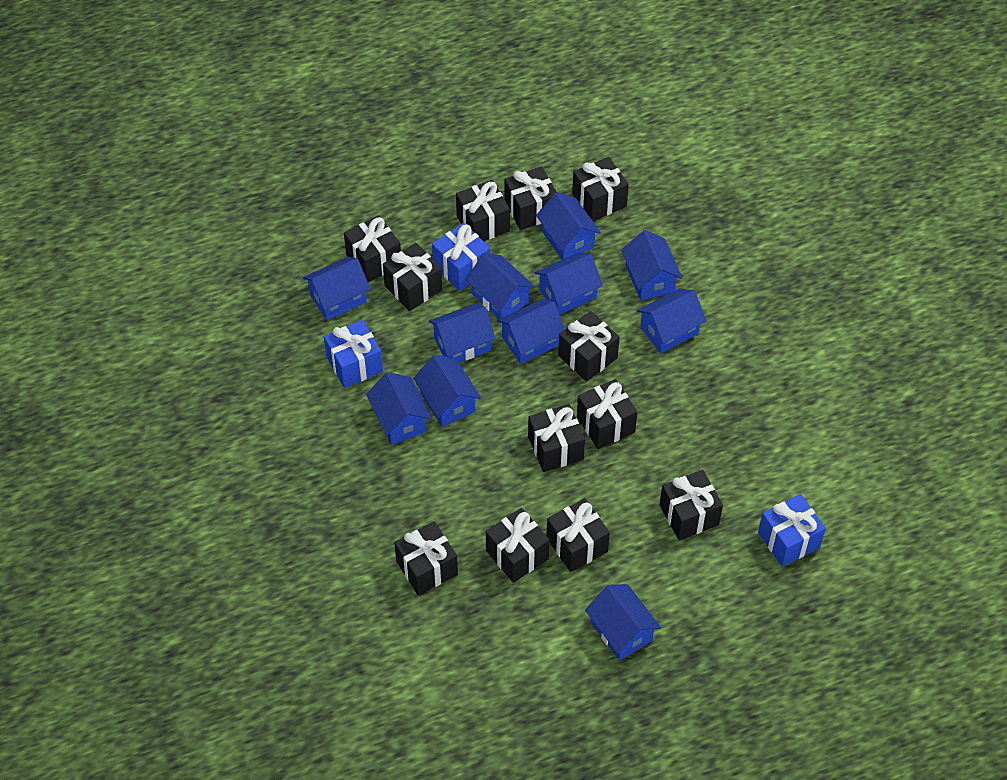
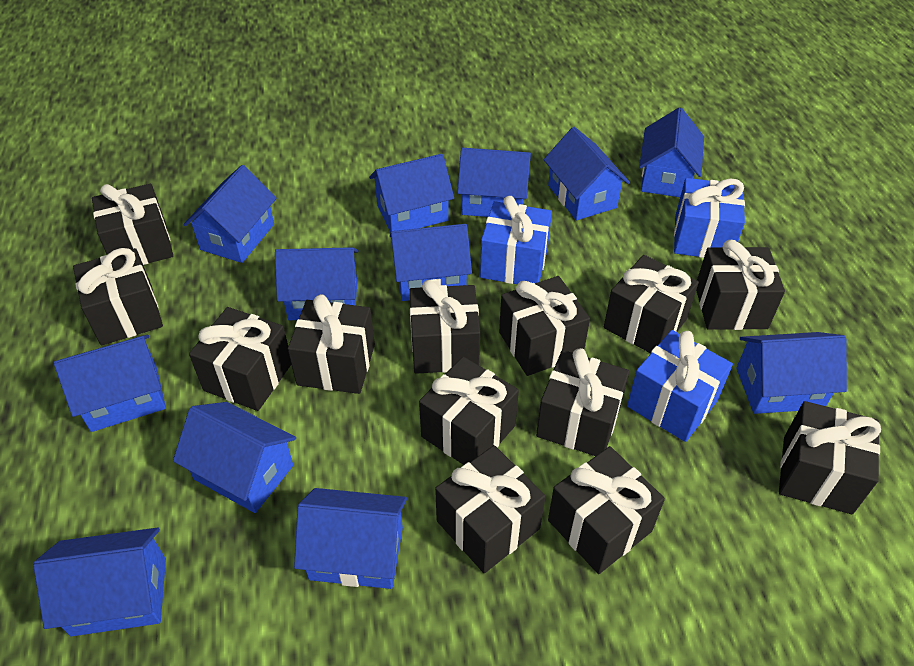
black gift: [344,215,401,282] [383,243,442,311] [394,522,458,596] [456,180,510,241] [486,508,550,583] [504,167,556,230] [528,404,585,472] [546,498,610,572] [558,311,620,382] [572,157,629,221] [577,379,637,449] [660,470,723,540] = 12 -> [73,248,163,346] [92,184,173,265] [189,307,291,411] [288,294,375,394] [410,280,480,374] [419,356,519,465] [435,445,546,573] [499,276,590,376] [536,348,630,456] [548,446,665,574] [604,255,699,353] [696,240,785,330] [779,401,881,514] = 13
blue house: [303,257,370,320] [366,372,432,445] [413,355,481,427] [429,303,496,362] [466,253,535,319] [497,299,565,364] [535,252,603,315] [536,192,601,260] [585,584,661,660] [621,230,682,300] [637,288,706,353] = 11 -> [33,527,166,636] [54,335,166,432] [173,402,296,513] [183,165,277,263] [275,247,359,320] [294,488,407,589] [369,154,454,233] [390,224,472,301] [457,148,531,217] [543,127,630,220] [639,107,704,197] [736,332,847,414] = 12

